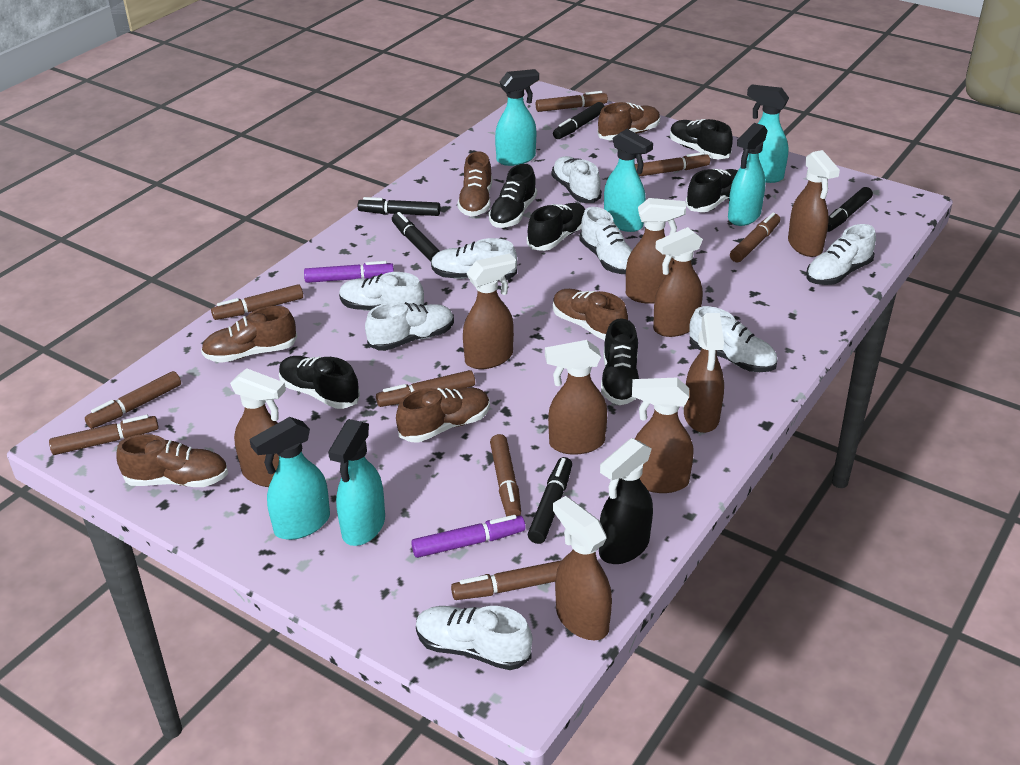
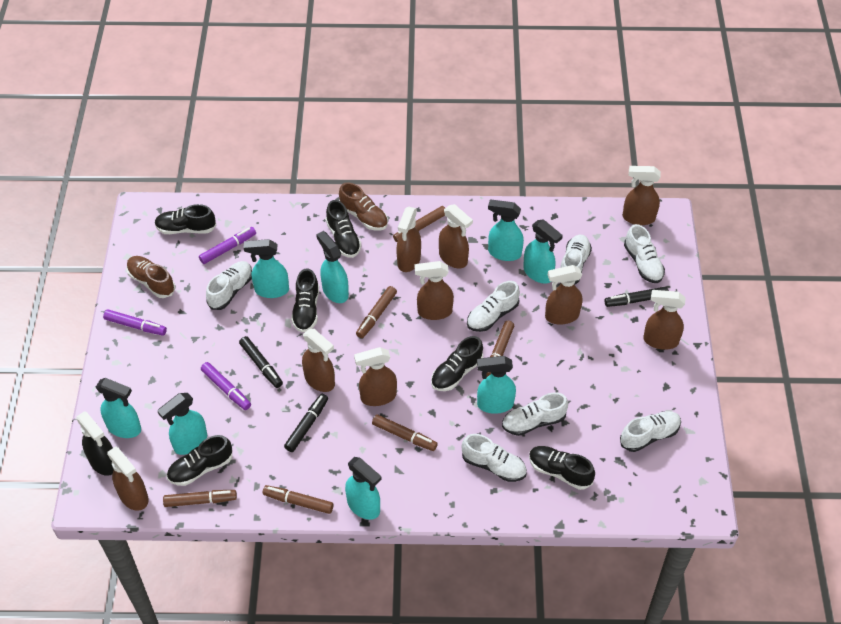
black marker: [358,197,440,216] [392,212,440,261] [528,457,572,544] [553,102,605,139] [827,187,873,232] = 5 -> [239,336,283,388] [284,394,328,452] [604,287,669,307] = 3
brown marker: [49,415,159,455] [85,371,181,429] [211,284,303,320] [376,370,475,407] [451,560,562,600] [490,434,521,516] [536,91,608,112] [635,152,710,177] [730,212,780,262] = 9 -> [163,490,237,507] [263,485,334,514] [356,286,397,338] [372,414,438,451] [393,206,445,242] [486,321,514,377] = 6
brown shoe: [116,434,228,487] [201,306,297,363] [396,387,490,442] [457,151,492,216] [553,289,628,341] [597,102,660,140] = 6 -> [126,256,175,298] [339,182,388,231] = 2
purple marker: [304,261,394,283] [411,515,526,558] = 2 -> [103,309,167,335] [199,227,256,264] [201,362,251,410] = 3
turquoise spray bottle: [249,417,330,540] [328,419,385,546] [495,69,539,166] [604,129,653,232] [728,123,768,226] [747,84,789,183] = 6 -> [96,378,141,438] [157,393,207,455] [244,239,289,298] [316,231,349,303] [345,457,382,520] [477,356,516,414] [488,200,524,261] [523,219,563,283] = 8
white shoe: [339,272,424,311] [365,302,454,351] [416,606,532,670] [431,238,517,281] [552,156,602,203] [580,207,632,274] [689,306,777,372] [806,224,876,285] = 8 -> [206,261,252,310] [461,434,527,482] [467,281,520,332] [502,392,568,436] [560,235,592,284] [620,411,681,452] [624,224,665,283] = 7

